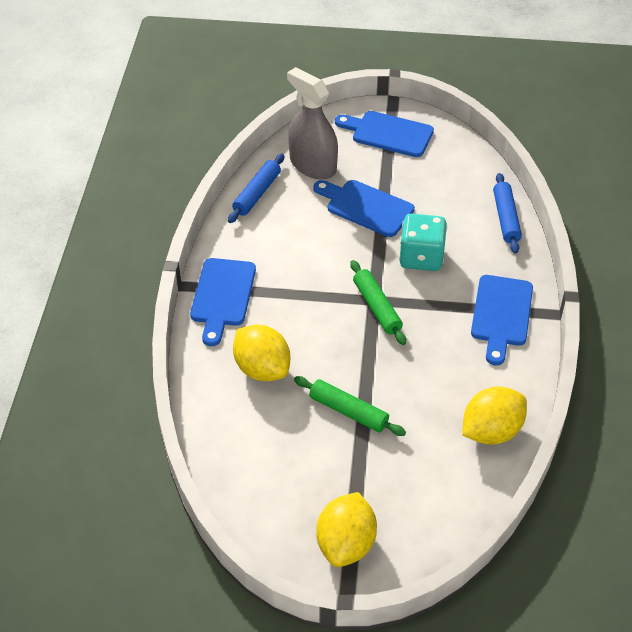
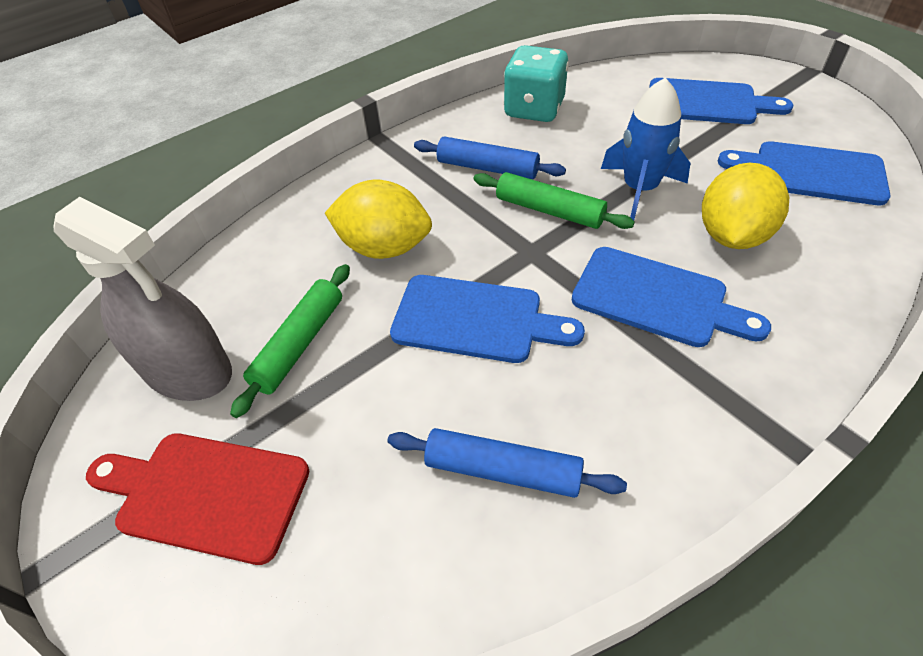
blue rocket: none = 0 -> [601,78,690,221] = 1
red cutting board: none = 0 -> [86,433,309,565] = 1
yellow lemon: [233,325,290,381] [316,492,377,567] [462,387,527,445] = 3 -> [325,180,432,259] [702,163,789,249] = 2

